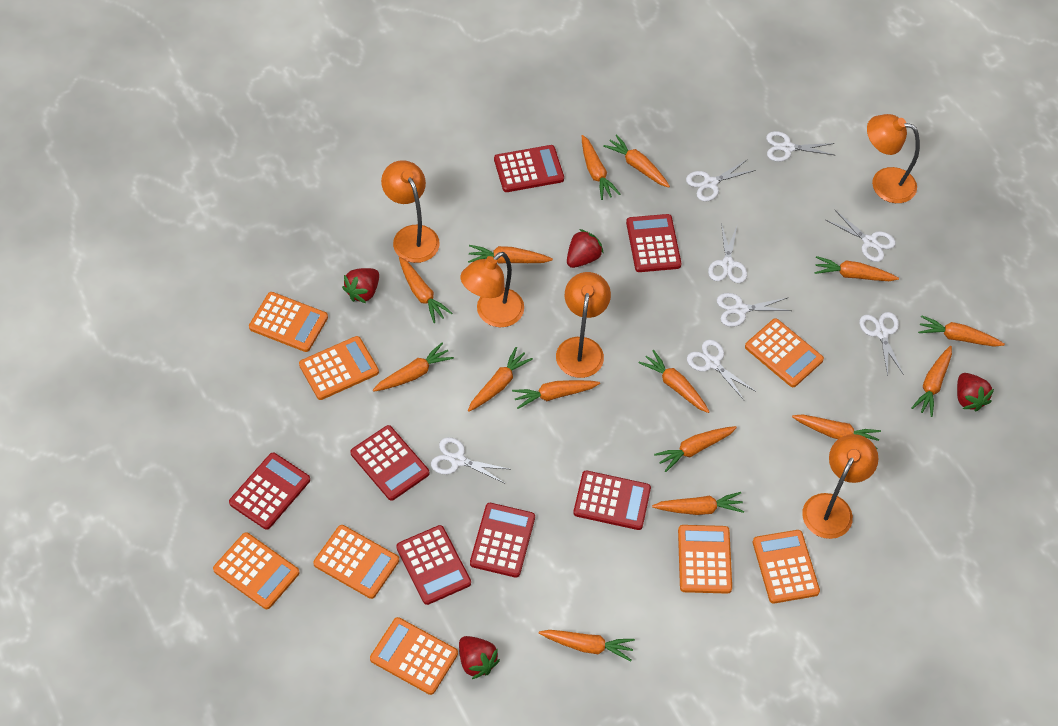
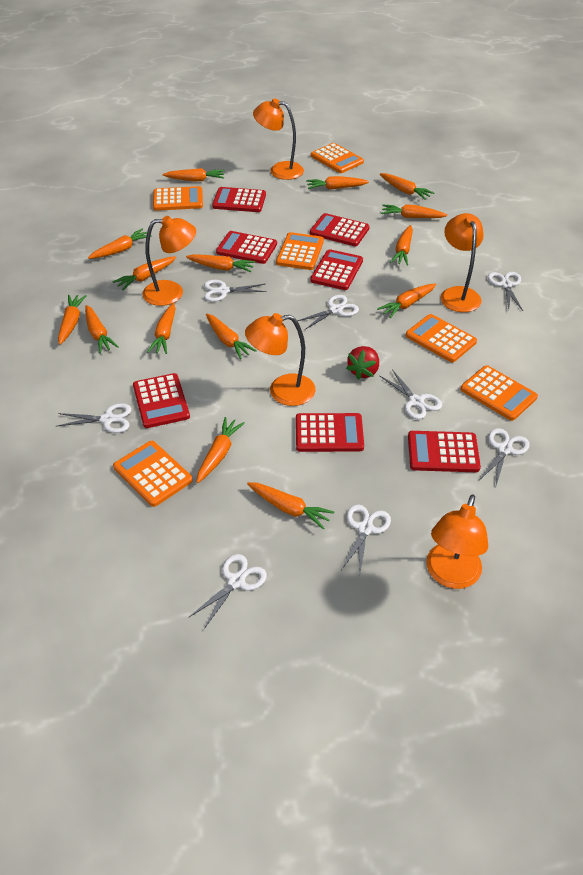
orange calculator: [213,532,300,609] [249,292,328,352] [299,336,379,400] [313,525,399,599] [370,617,458,695] [678,525,732,594] [745,318,824,387] [753,530,820,604] = 8 -> [113,441,193,507] [153,186,203,211] [276,232,324,270] [311,143,364,173] [406,314,477,362] [460,365,538,421] = 6
red strawberry: [342,268,379,303] [459,636,500,679] [567,229,604,268] [957,373,994,412] = 4 -> [346,346,379,380] = 1

